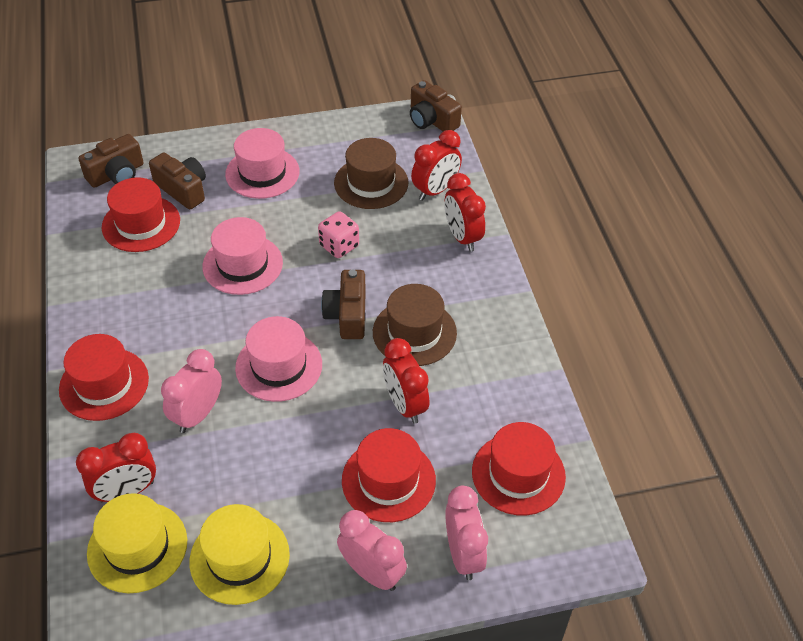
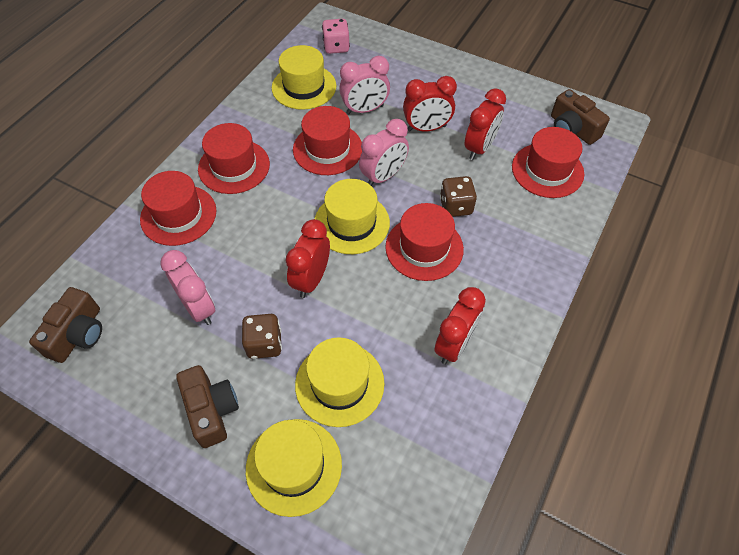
brown camera: [78,134,144,188] [149,152,206,209] [321,270,366,339] [410,80,462,132] = 4 -> [29,287,102,363] [176,365,239,448] [551,89,610,145] = 3
brown dice: none = 0 -> [242,314,282,359] [440,176,477,217] = 2
brown hat: [334,138,408,209] [373,284,457,366] = 2 -> none = 0
pink hat: [202,217,283,295] [225,128,300,199] [235,316,322,402] = 3 -> none = 0
red hat: [59,334,149,421] [102,177,180,252] [342,428,436,522] [472,422,566,516] = 4 -> [140,171,217,246] [198,123,270,194] [293,106,362,175] [385,203,464,281] [512,127,584,198] = 5
yellow hat: [87,493,187,593] [190,504,290,605] = 2 -> [246,419,342,517] [272,45,336,110] [295,338,384,427] [314,179,390,254] = 4

